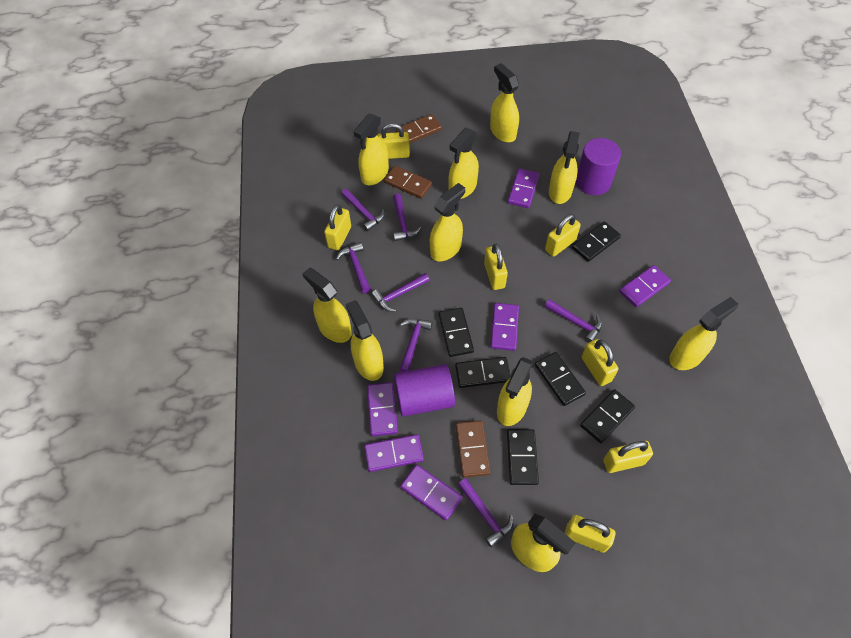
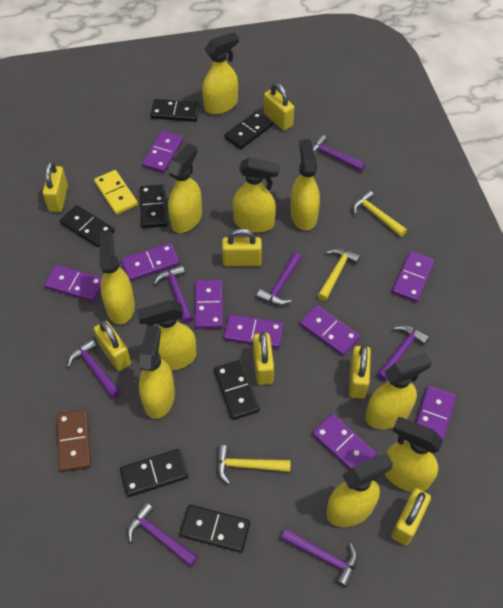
black domino: [439,308,474,357] [455,357,511,388] [507,429,539,485] [535,352,586,406] [572,221,621,262] [580,389,635,443] = 6 -> [60,205,115,247] [120,449,188,497] [140,184,167,228] [151,99,200,122] [180,505,250,553] [214,360,260,420] [224,111,273,149] = 7
brown domino: [384,166,432,199] [396,114,442,143] [456,420,491,477] = 3 -> [57,410,91,472] = 1
purple cylinder: [394,364,455,417] [576,138,621,195] = 2 -> none = 0
purple domino: [364,434,424,472] [367,382,398,436] [400,464,463,520] [490,303,519,351] [508,168,540,208] [619,265,671,307] = 6 -> [44,265,102,302] [121,243,180,281] [142,131,183,173] [195,279,223,329] [224,314,284,349] [299,305,360,356] [312,414,377,470] [392,251,435,302] [416,386,456,448] = 9
yellow domino: none = 0 -> [94,170,138,215] = 1
yellow hammer: none = 0 -> [217,445,291,484] [317,248,361,301] [352,190,407,237] = 3

